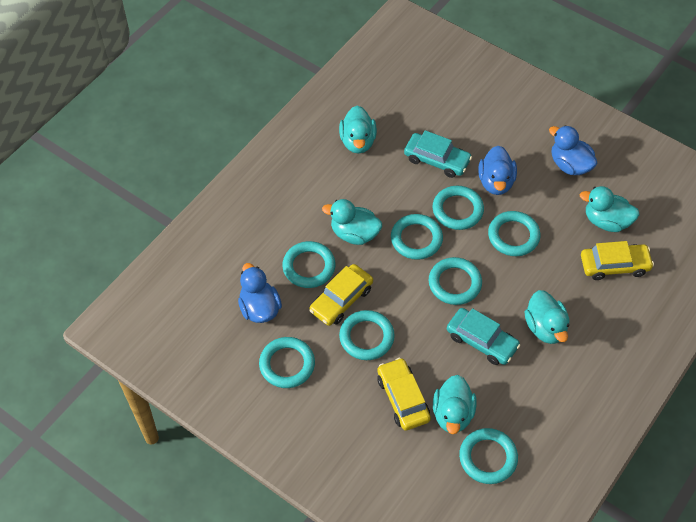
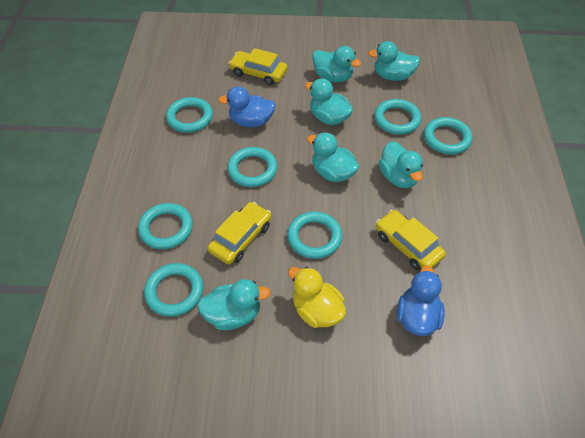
blue duck: [238,263,282,323] [478,146,517,195] [549,125,598,175] = 3 -> [218,86,276,127] [397,265,445,336] = 2
turquoise car: [404,130,472,178] [447,308,521,365] = 2 -> none = 0
turquoise duck: [322,199,382,245] [339,106,377,154] [433,375,476,434] [525,290,569,344] [580,186,640,232] = 5 -> [197,279,270,330] [305,78,353,125] [307,132,359,182] [312,46,361,82] [368,41,420,81] [379,141,423,188] = 6
turquoise ring: [259,337,315,388] [282,241,335,288] [339,310,395,360] [391,214,443,260] [429,257,482,305] [433,186,484,230] [459,428,518,484] [488,211,540,256] = 8 -> [138,203,193,249] [144,263,203,317] [166,97,213,133] [227,147,278,187] [287,211,342,259] [374,99,421,134] [424,117,473,154] = 7
yellow duck: none = 0 -> [288,267,346,328] = 1

